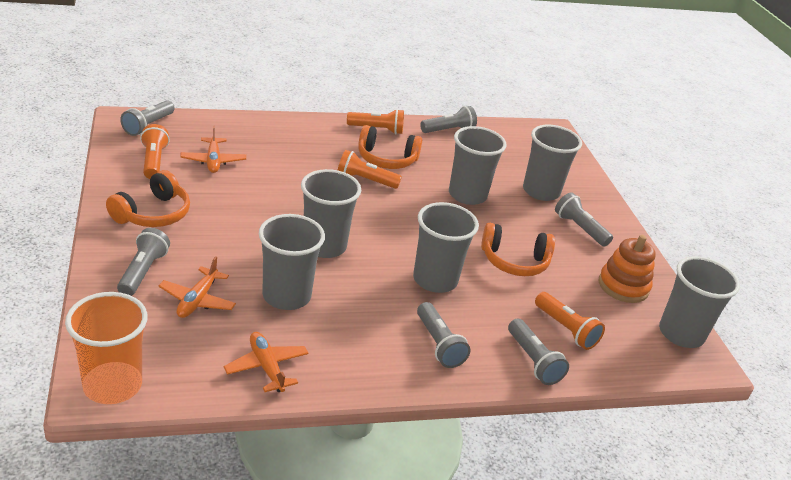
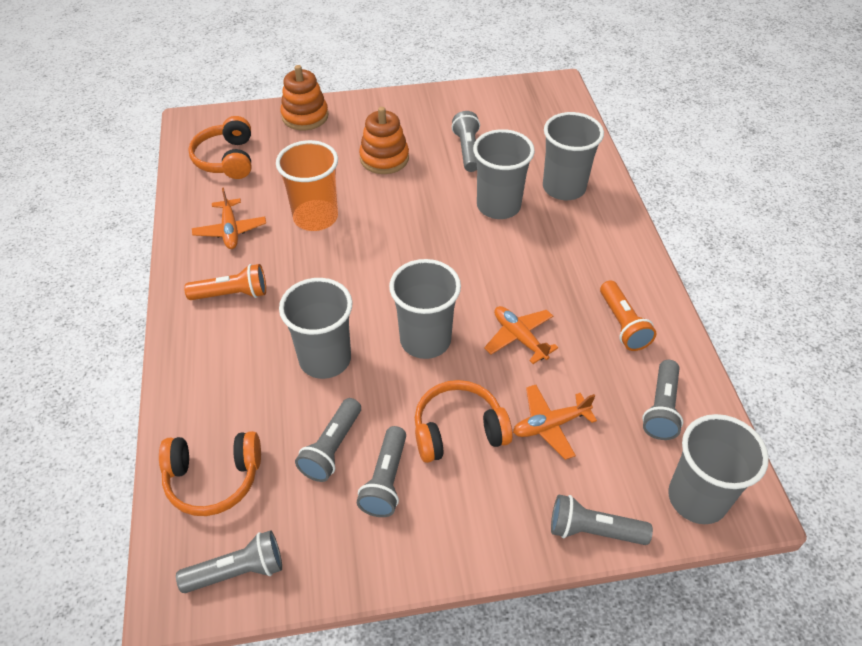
grey cup: [259,214,325,310] [301,169,361,258] [413,202,479,293] [449,126,507,205] [523,125,582,201] [659,256,740,348] = 6 -> [279,278,353,379] [389,259,461,359] [473,129,535,219] [543,112,604,200] [668,414,769,524] = 5
orange flashlight: [140,124,170,179] [338,150,402,189] [347,109,404,134] [535,292,605,350] = 4 -> [184,264,266,300] [600,280,657,351] = 2
orange stacking toy: [599,235,656,303] = 1 -> [281,65,329,130] [359,107,409,174] = 2

